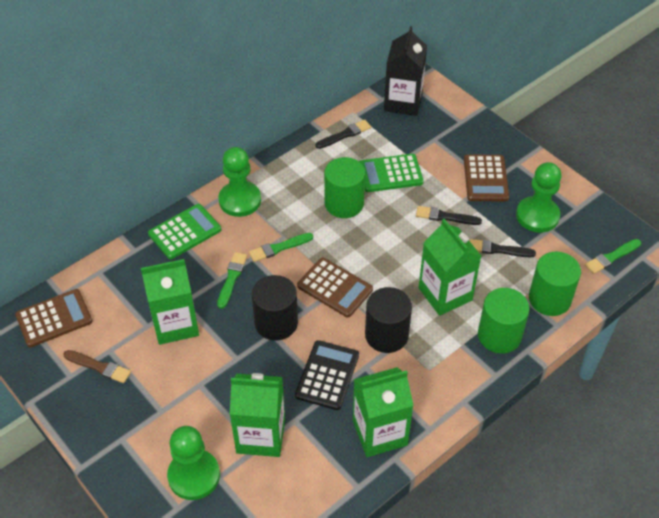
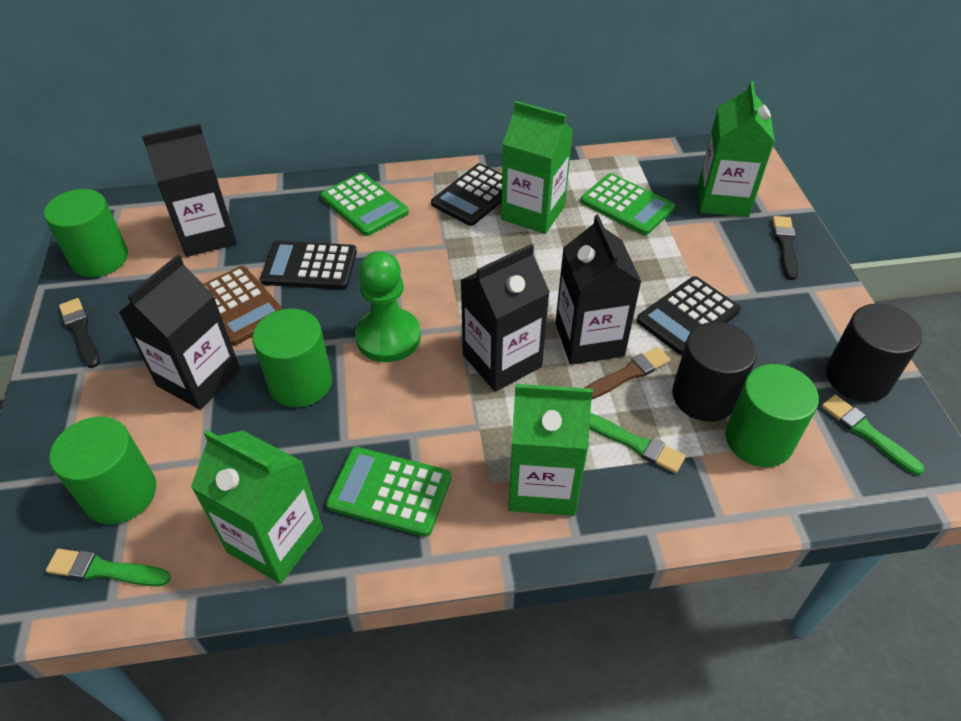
black brush: [316,120,371,149] [416,206,482,225] [469,239,536,257] = 3 -> [59,298,99,368] [772,216,798,280] = 2
black calculator: [295,340,359,410] = 1 -> [260,241,357,289] [431,163,502,226] [637,276,741,355] = 3
black carton: [384,26,427,116] = 1 -> [119,254,241,410] [142,124,237,257] [461,244,550,392] [555,215,641,365] = 4
brown calculator: [15,289,92,347] [297,258,373,317] [464,154,509,201] = 3 -> [203,266,283,345] = 1
green calculator: [148,204,221,259] [359,154,424,192] = 2 -> [320,173,409,236] [326,447,451,537] [580,173,675,235] = 3
green cylinder: [324,157,365,218] [478,288,530,353] [529,252,581,316] = 3 -> [44,189,128,277] [49,417,156,524] [252,309,332,407] [725,364,819,467] = 4
green pawn: [167,426,220,500] [218,147,261,217] [516,162,561,233] = 3 -> [355,251,421,362] = 1

